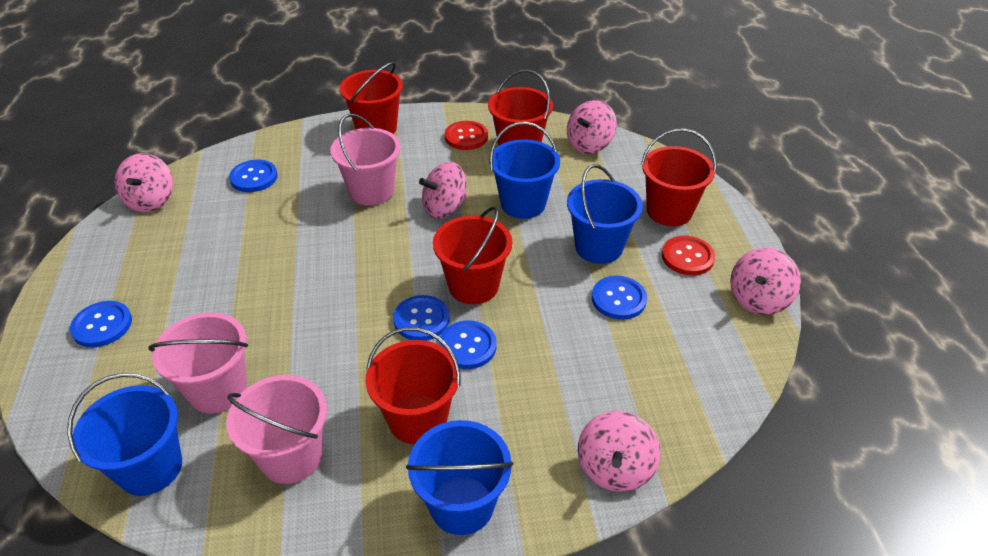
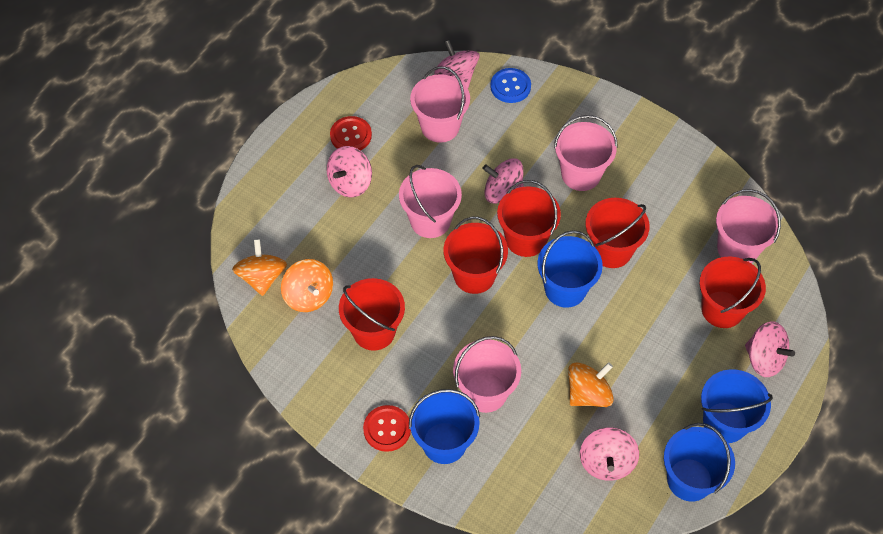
blue button: [70,301,132,347] [229,160,278,192] [393,295,450,341] [439,321,497,369] [592,276,647,320] = 5 -> [490,68,531,103] = 1
orange spinning top: none = 0 -> [232,239,287,296] [281,259,333,312] [568,362,614,407] = 3
pink bucket: [149,312,248,414] [226,375,327,484] [330,114,401,206] = 3 -> [399,165,462,238] [410,66,470,143] [453,336,521,413] [554,115,618,191] [716,189,781,263] = 5

